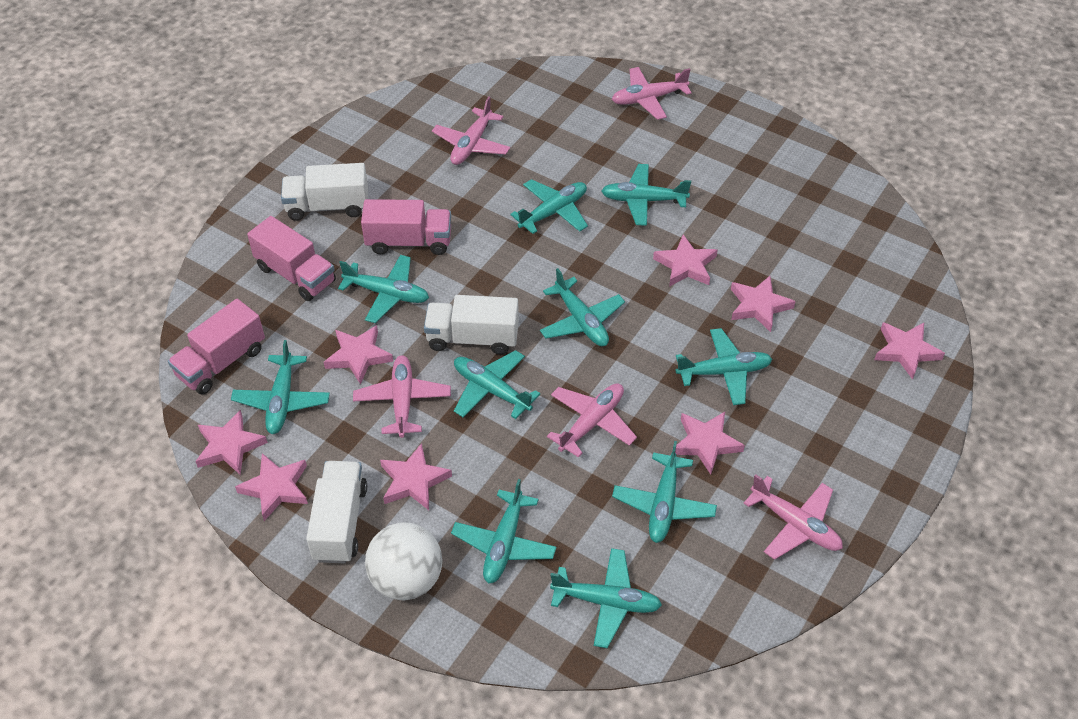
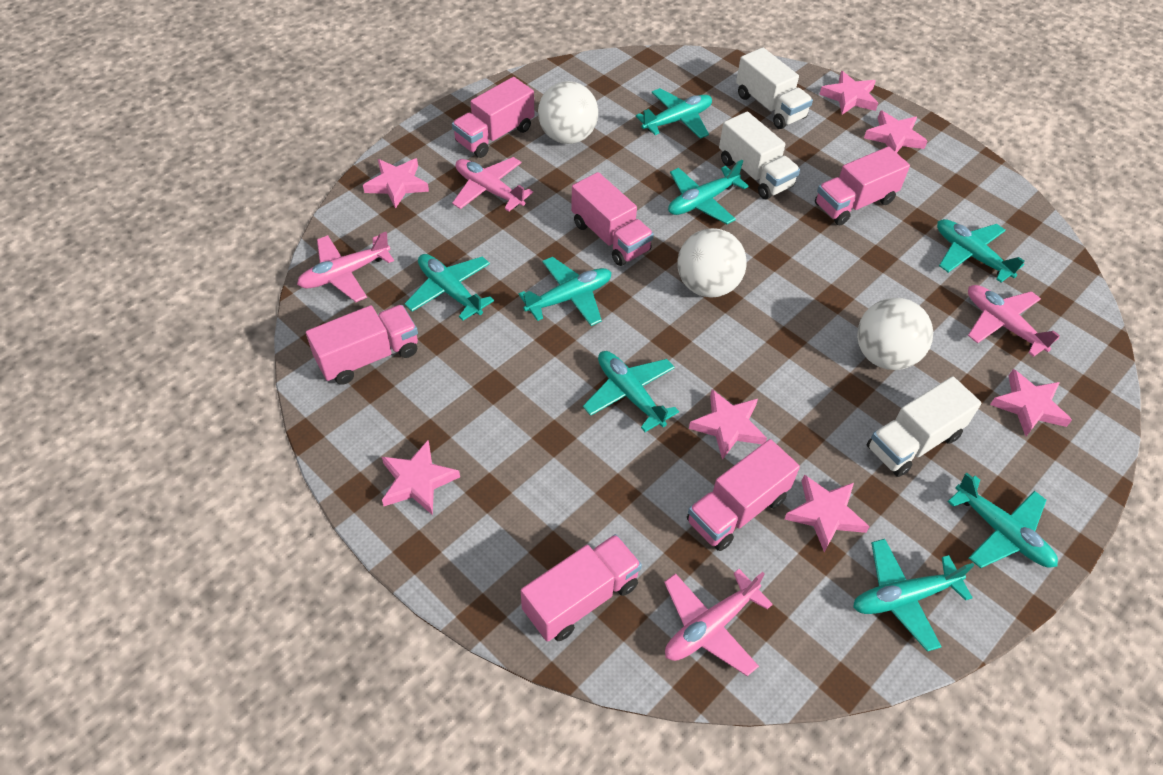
pink plane: [353,355,451,438] [432,97,510,165] [547,383,637,458] [612,67,692,120] [744,474,843,560] = 5 -> [297,232,394,302] [452,157,533,212] [664,569,773,676] [968,285,1060,357] = 4
pink star: [195,410,268,475] [235,453,308,521] [324,325,393,385] [380,443,452,510] [653,234,718,287] [672,412,745,475] [731,276,796,332] [874,322,945,380] = 8 -> [363,158,429,209] [382,440,460,515] [689,389,767,460] [784,475,870,552] [819,71,878,115] [864,110,927,153] [990,369,1072,436] = 7
pink truck: [168,299,265,395] [247,216,336,301] [361,199,451,255] = 3 -> [306,305,418,385] [452,77,534,158] [521,534,642,642] [571,172,654,266] [687,439,800,551] [815,146,910,225] = 6
turquoise plane: [231,340,330,434] [338,255,429,323] [451,479,557,584] [454,350,540,419] [510,179,588,234] [540,268,625,346] [550,548,662,648] [601,164,691,226] [612,441,717,543] [676,328,772,405] = 10 -> [405,254,494,321] [518,257,612,326] [583,351,679,432] [636,88,712,139] [668,160,749,224] [853,539,975,652] [937,219,1025,283] [948,473,1058,568] = 8
white ball: [365,522,443,600] = 1 -> [538,81,598,144] [677,228,747,298] [857,298,933,370] = 3

